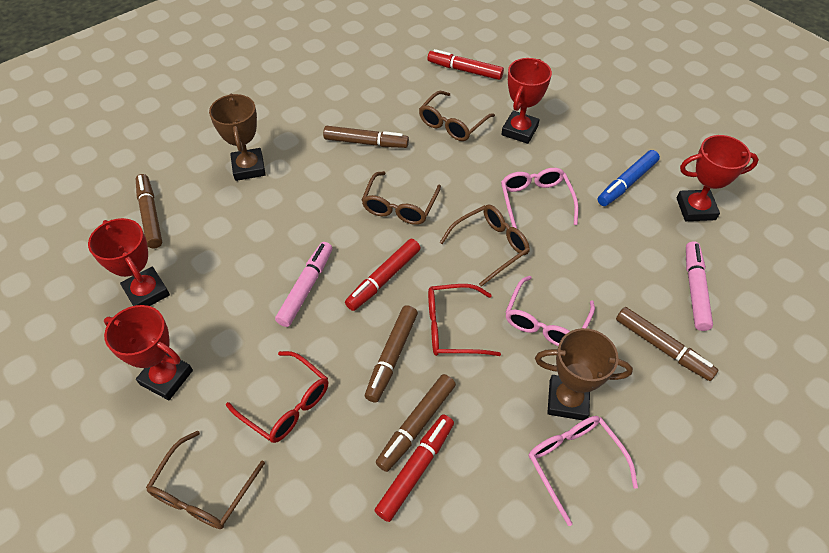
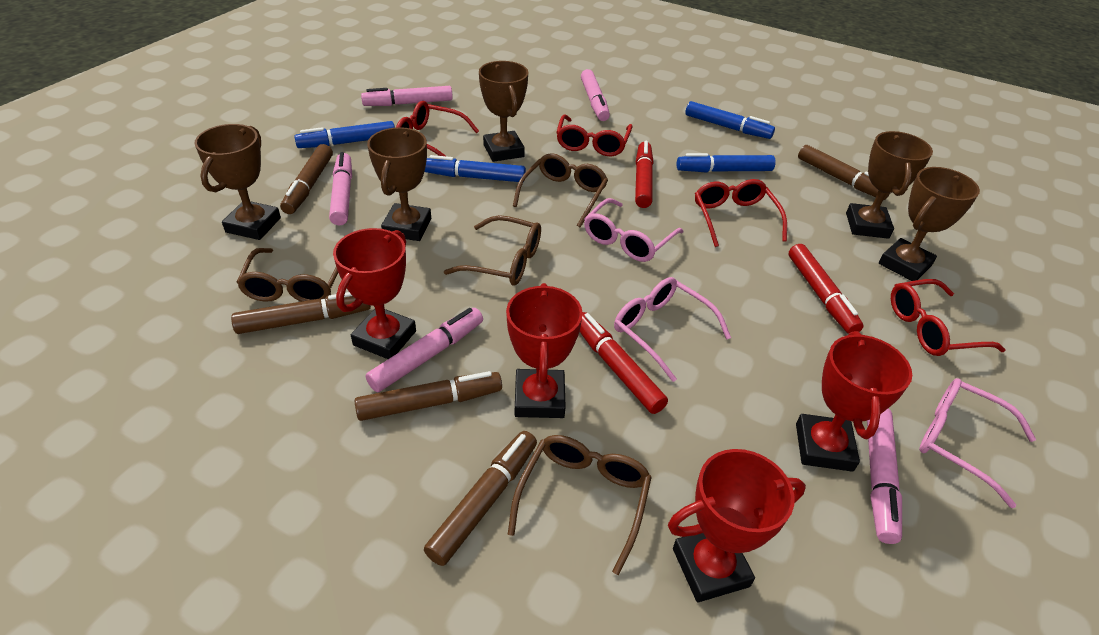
blue marker: [598,150,660,206] = 1 -> [294,121,395,148] [425,155,526,182] [677,153,776,172] [685,101,775,139] = 4
brown trophy: [209,94,266,181] [535,328,633,420] = 2 -> [194,124,281,240] [367,127,431,241] [479,61,528,162] [846,131,933,239] [879,167,980,281] = 5
pink marker: [275,242,332,327] [686,241,713,331] = 2 -> [329,152,352,225] [361,86,453,106] [366,308,483,392] [581,69,610,121] [867,408,902,544] = 5
red glasses: [226,351,328,443] [428,284,501,356] = 2 -> [396,101,479,156] [556,114,632,156] [695,179,787,247] [891,279,1006,356] = 4

